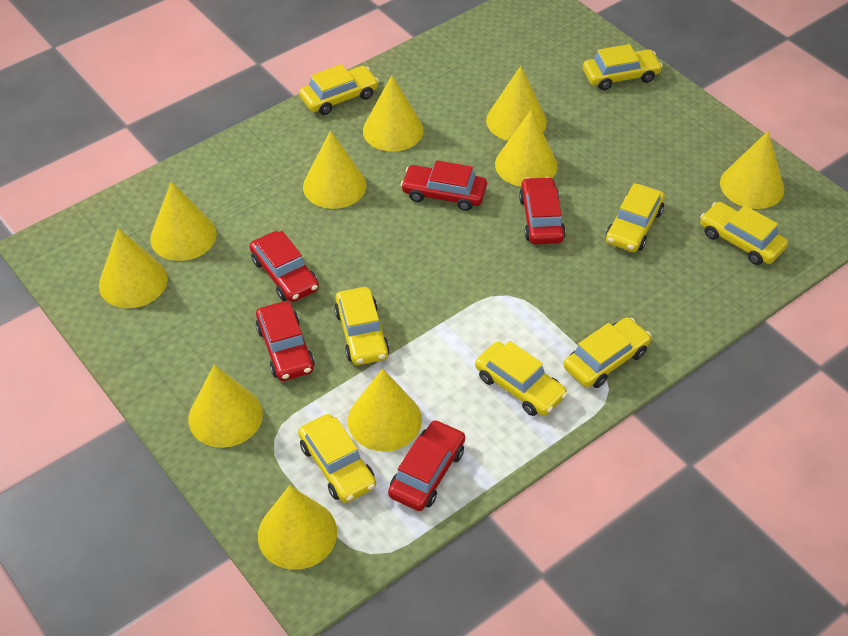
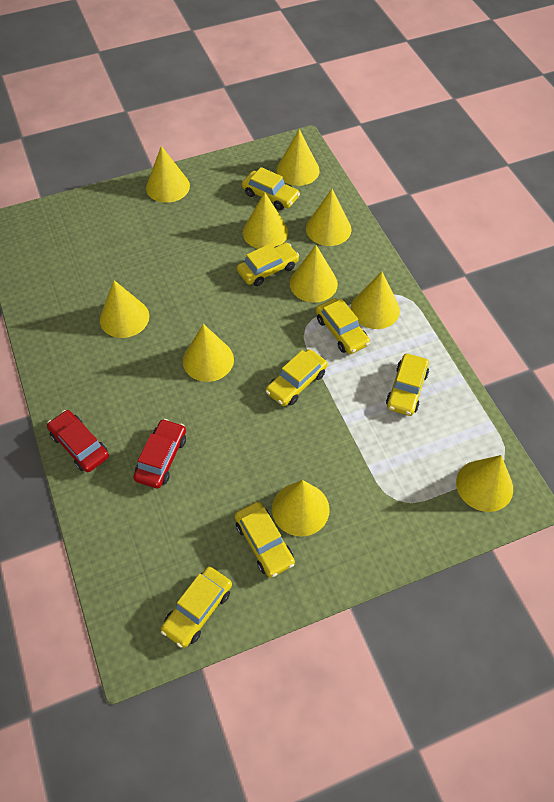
red car: [250,231,319,302] [256,301,315,381] [388,420,465,511] [401,160,487,211] [519,177,566,244] = 5 -> [47,410,109,472] [133,419,186,489] = 2
yellow car: [298,414,376,503] [299,64,379,115] [334,287,390,365] [475,341,567,416] [564,317,651,388] [583,44,663,90] [606,183,665,252] [700,202,788,265] = 8 -> [161,567,232,648] [235,502,295,578] [237,243,299,286] [242,167,300,210] [266,349,328,406] [316,298,370,354] [386,354,429,416] = 7

